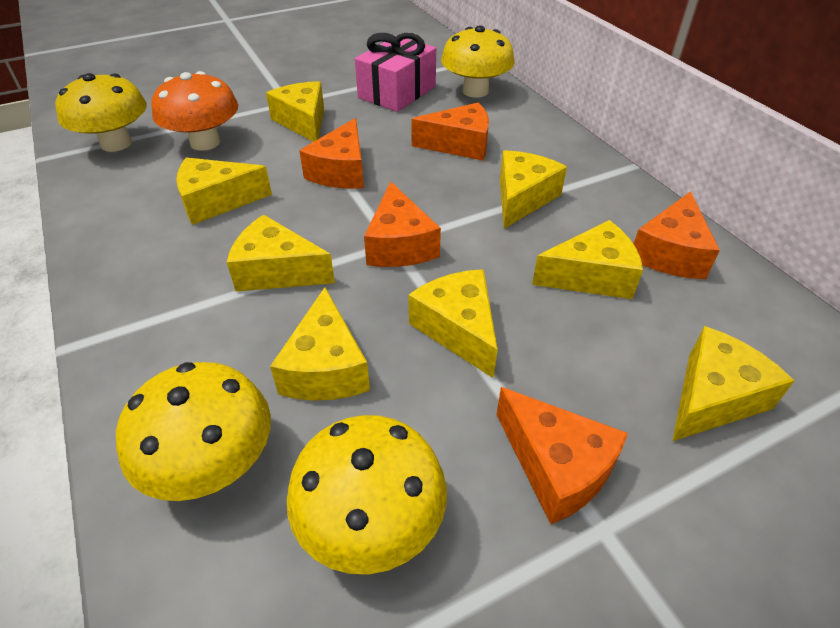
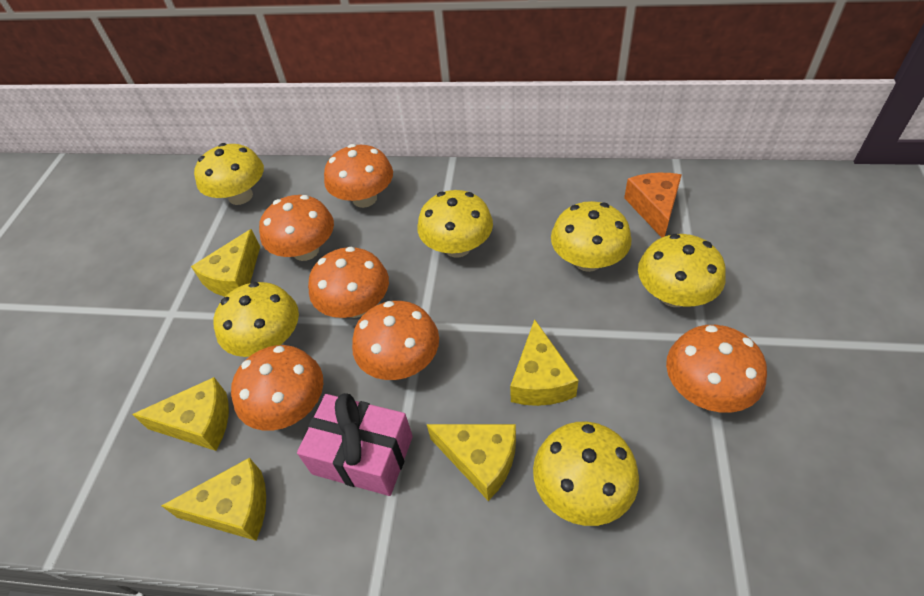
orange cheese: [299,118,364,189] [364,182,441,267] [411,102,489,161] [496,387,628,524] [634,191,720,279] = 5 -> [624,173,682,238] = 1
orange mushroom: [151,71,238,151] = 1 -> [231,345,323,431] [259,195,334,261] [308,247,389,318] [324,144,393,208] [352,301,439,380] [666,325,767,413] = 6
yellow cheese: [176,158,272,225] [227,215,335,291] [266,81,324,142] [270,287,370,401] [408,269,498,378] [500,150,567,229] [532,220,643,299] [672,326,795,441] = 8 -> [132,377,229,451] [161,458,266,541] [191,229,260,297] [427,424,516,501] [510,319,579,406] = 5
yellow mushroom: [55,73,147,152] [116,362,271,501] [287,415,447,574] [441,25,515,98] = 4 -> [194,143,264,205] [214,282,299,357] [417,190,493,258] [533,422,639,526] [551,201,632,272] [638,234,726,307] = 6

